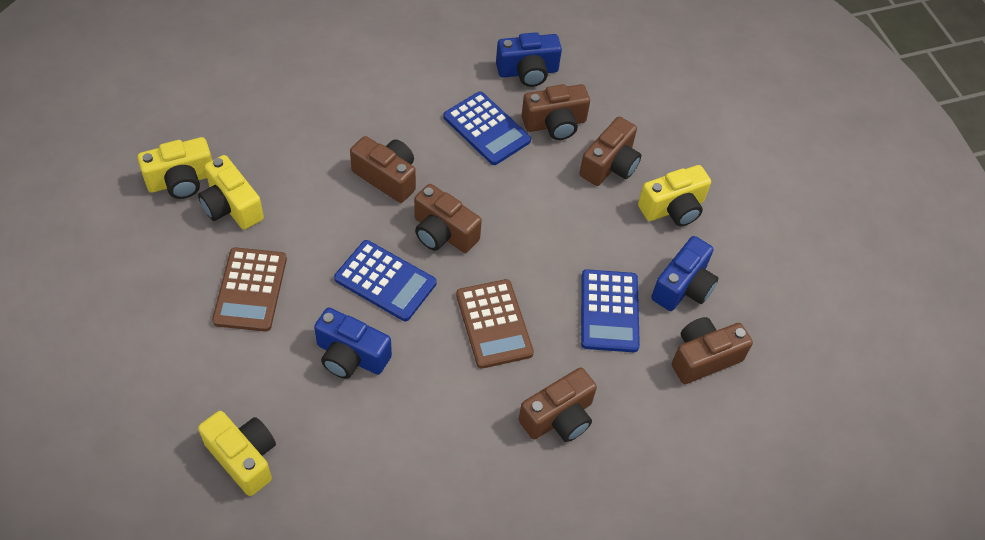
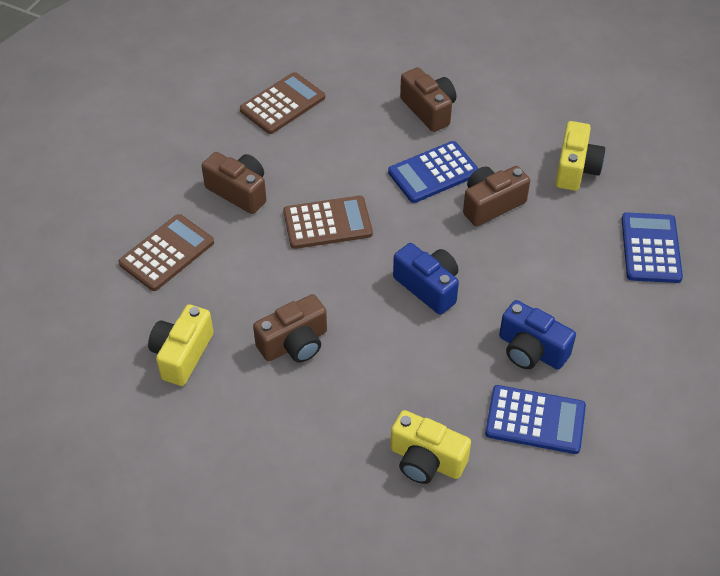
blue camera: [314,308,392,379] [496,32,562,87] [651,236,718,311] = 3 -> [393,243,459,315] [499,300,576,370] = 2
brown calculator: [212,247,287,332] [456,279,534,369] = 2 -> [119,214,214,291] [240,72,325,134] [283,196,373,249] = 3
brown camera: [350,136,416,203] [414,184,482,253] [519,367,597,442] [521,84,590,140] [580,117,641,186] [672,317,753,384] = 6 -> [202,152,266,214] [253,294,327,363] [400,67,456,132] [463,166,530,226] = 4
yellow camera: [138,137,212,199] [198,155,264,229] [198,411,276,496] [638,165,711,226] = 4 -> [148,305,214,386] [390,410,471,484] [555,121,605,191] = 3

